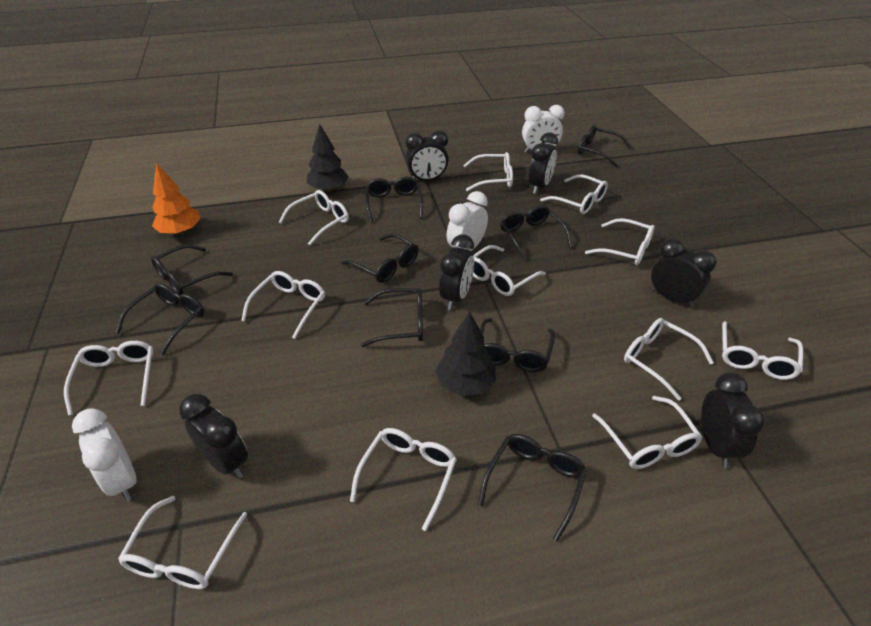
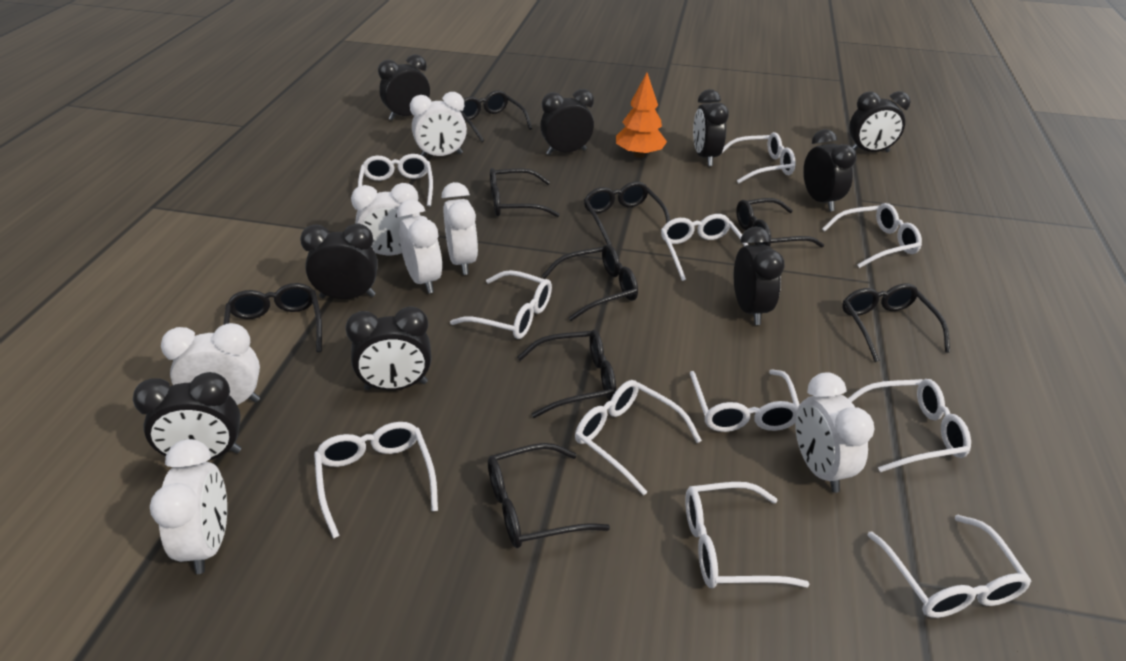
black clock: [179,394,248,478] [406,130,449,181] [439,234,474,310] [528,132,558,194] [651,238,717,307] [701,372,765,468] = 6 -> [133,372,241,460] [300,223,378,299] [345,306,431,390] [378,54,430,120] [540,89,594,155] [693,89,729,166] [734,226,785,325] [803,129,857,211] [849,91,911,152] = 9
black tree: [307,124,349,192] [435,311,496,396] = 2 -> none = 0
white clock: [72,408,136,501] [446,191,488,251] [522,105,565,153] = 3 -> [150,439,227,574] [161,323,260,405] [351,183,420,255] [397,200,442,294] [410,92,467,157] [442,182,478,275] [795,372,874,493] = 7
white glasses: [64,341,154,415] [118,496,248,589] [241,271,325,339] [279,190,349,245] [350,428,457,531] [463,152,513,191] [473,245,546,296] [540,175,608,214] [585,218,655,266] [592,396,703,469] [624,318,714,401] [722,321,803,380] = 12 -> [314,422,438,538] [358,154,433,206] [450,270,552,339] [575,380,702,495] [661,214,748,281] [685,482,810,588] [690,369,800,432] [721,132,796,183] [822,203,922,268] [848,379,971,472] [867,515,1031,618] = 11

